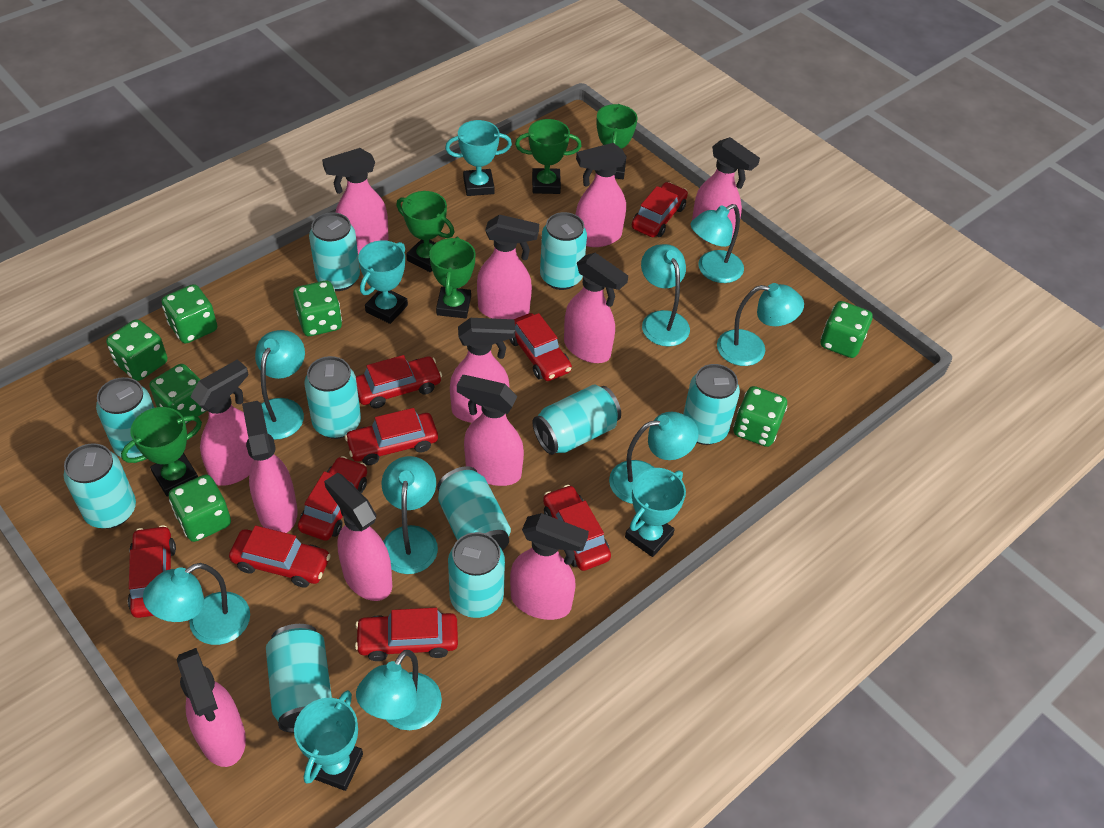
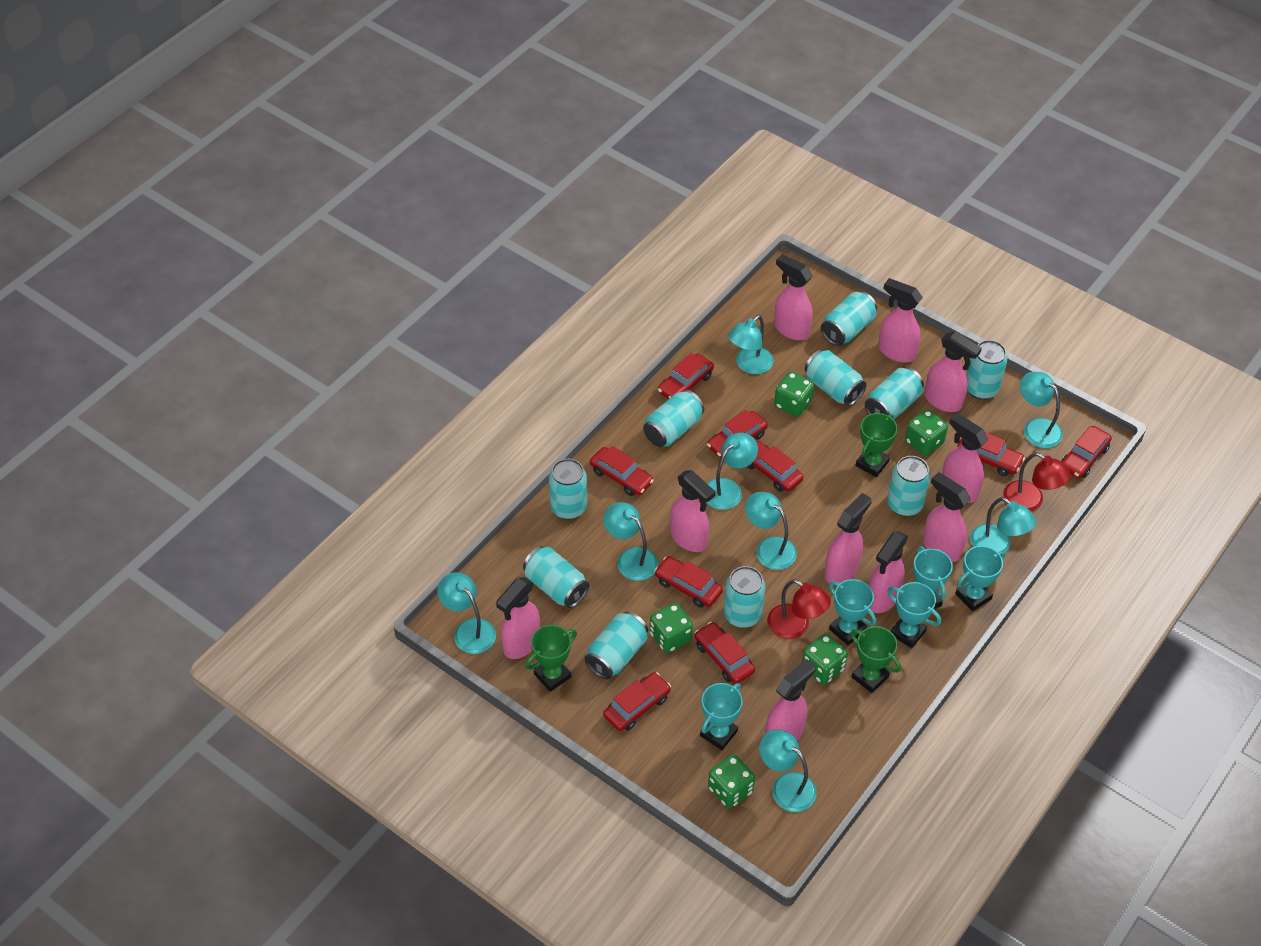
green dice: [106,319,167,381] [149,364,206,424] [161,284,217,343] [169,474,231,542] [293,281,342,336] [734,386,787,447] [821,301,873,358] = 7 -> [650,603,693,653] [708,755,755,808] [774,372,814,417] [802,634,848,685] [905,409,948,456] = 5
green trophy: [121,407,202,497] [396,191,454,272] [429,237,476,318] [515,119,582,194] [597,104,637,179] = 5 -> [525,625,577,692] [850,626,901,693] [856,413,897,477] = 3
pink spray bottle: [177,648,246,767] [190,359,254,486] [242,401,298,533] [322,148,389,255] [324,473,392,601] [450,318,515,423] [457,375,524,486] [477,215,539,319] [510,513,589,620] [564,253,628,363] [576,143,627,247] [692,137,760,244] = 12 -> [496,577,540,659] [670,470,716,552] [765,659,816,741] [774,254,813,340] [825,493,872,583] [869,531,908,613] [878,278,923,363] [923,472,971,562] [925,331,982,412] [942,413,988,503] = 10
red lamp: none = 0 -> [767,579,831,639] [1003,452,1070,511] = 2
turquoise trophy: [294,690,363,791] [358,240,408,324] [445,120,512,196] [625,468,686,557] = 4 -> [700,683,743,750] [829,579,876,646] [887,582,941,648] [913,546,953,608] [955,546,1005,611] = 5

